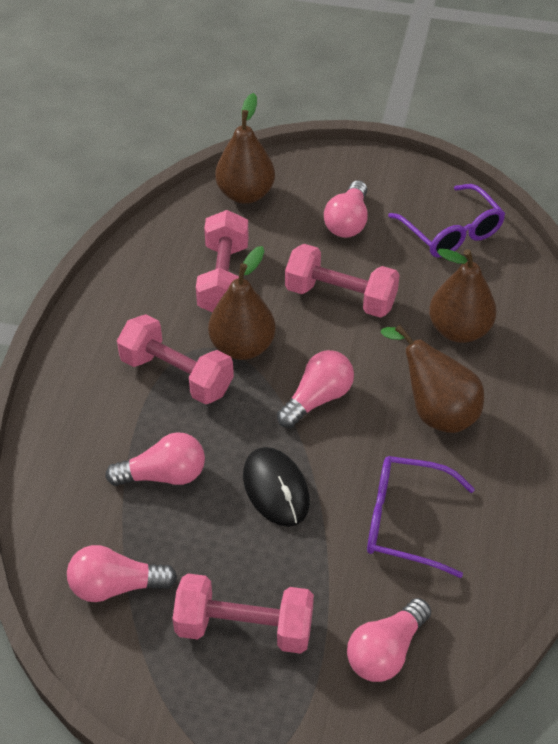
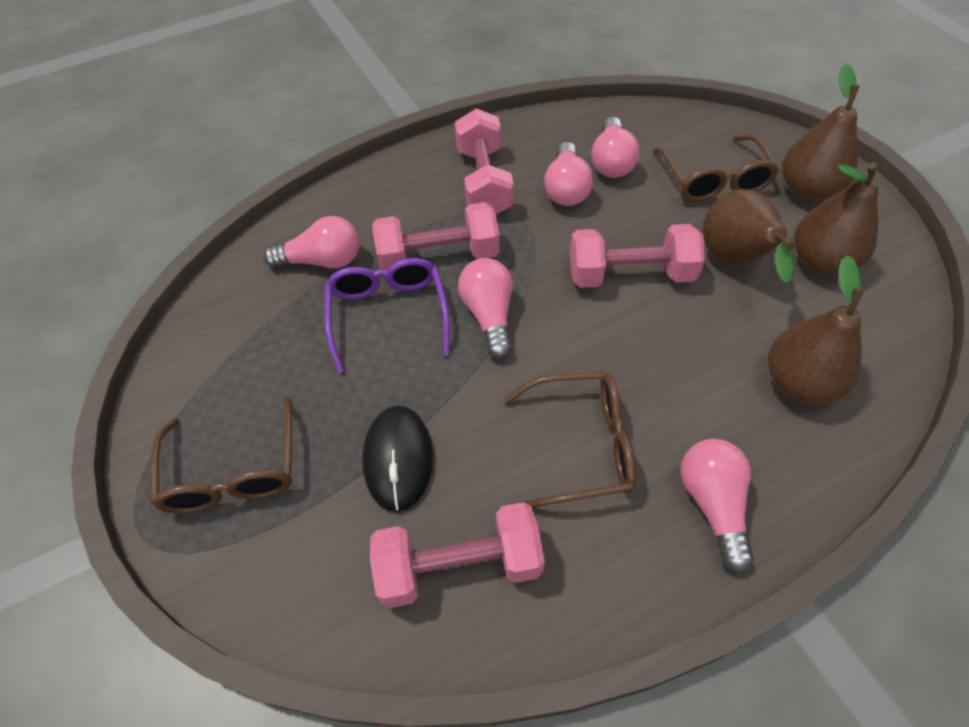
brown glasses: none = 0 -> [151,396,292,514] [503,372,636,508] [653,135,779,202] = 3
purple glasses: [367,456,475,578] [388,184,505,258] = 2 -> [324,258,450,373] = 1

